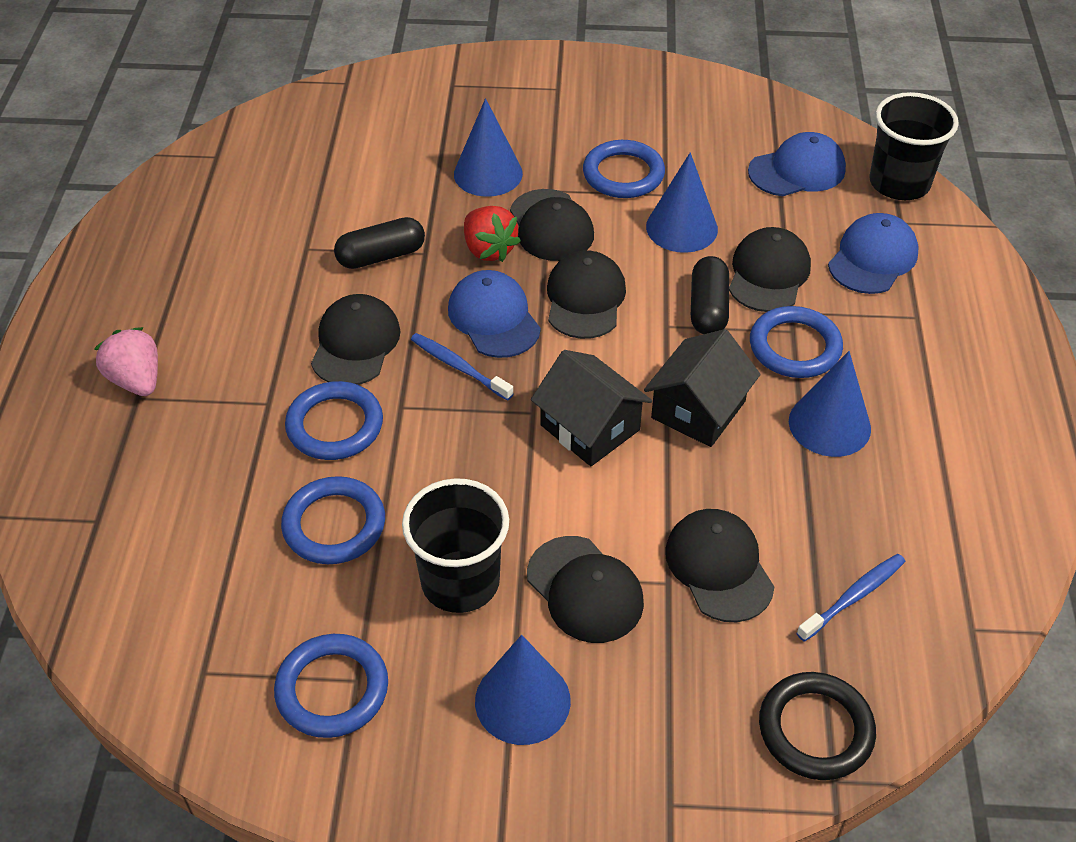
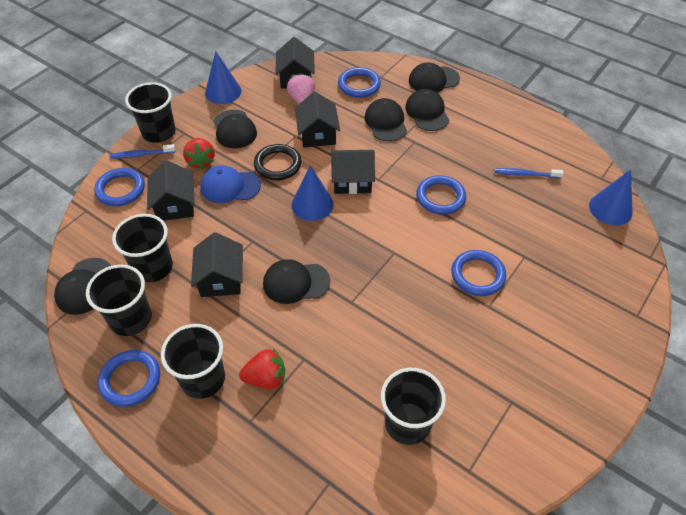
black capsule: [334,217,425,269] [691,256,729,334] = 2 -> none = 0
black cup: [402,478,509,613] [869,92,959,200] = 2 -> [86,265,152,336] [112,214,173,282] [125,82,176,143] [161,324,225,399] [381,368,446,445] = 5
black house: [531,350,652,466] [644,329,761,447] = 2 -> [147,160,195,221] [191,232,243,297] [275,37,315,89] [295,92,340,147] [331,150,375,194] = 5
blue cap: [448,270,541,358] [748,132,846,196] [828,213,918,294] = 3 -> [201,165,261,203] = 1
blue cone: [454,98,523,197] [475,635,571,745] [646,152,718,253] [789,351,871,457] = 4 -> [205,51,241,104] [291,165,334,221] [589,169,633,225] = 3
red strawberry: [464,206,521,262] = 1 -> [183,138,215,170] [239,348,285,389] = 2

